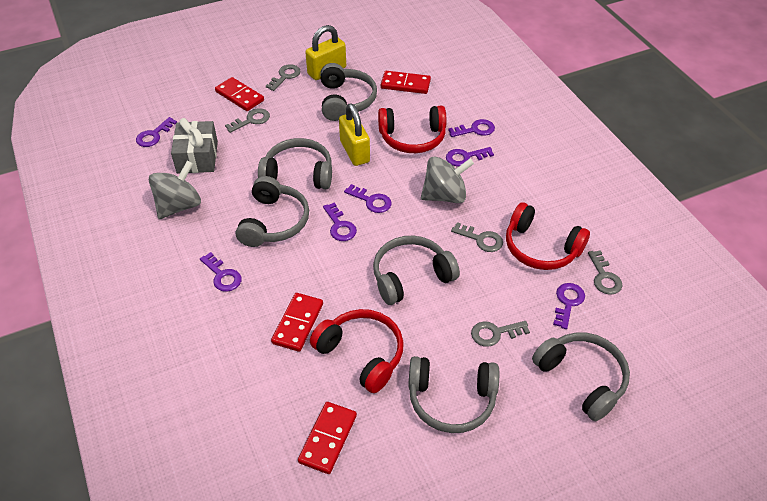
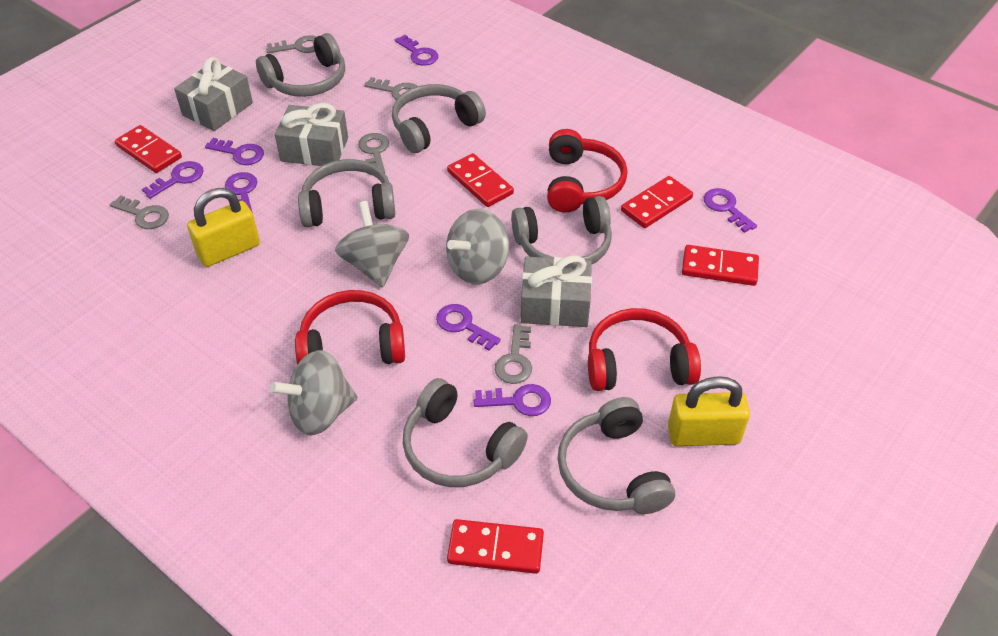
grey gift: [171,118,218,173] = 1 -> [174,57,253,131] [275,103,348,166] [521,255,592,327] = 3
grey spinning top: [149,161,201,219] [421,156,474,203] = 2 -> [270,350,357,436] [335,201,409,288] [446,209,509,284] = 3
red domino: [215,77,264,111] [271,293,323,352] [298,402,357,474] [381,71,431,94] = 4 -> [115,125,182,173] [447,153,514,207] [447,519,544,574] [621,176,693,228] [682,245,759,286] = 5

